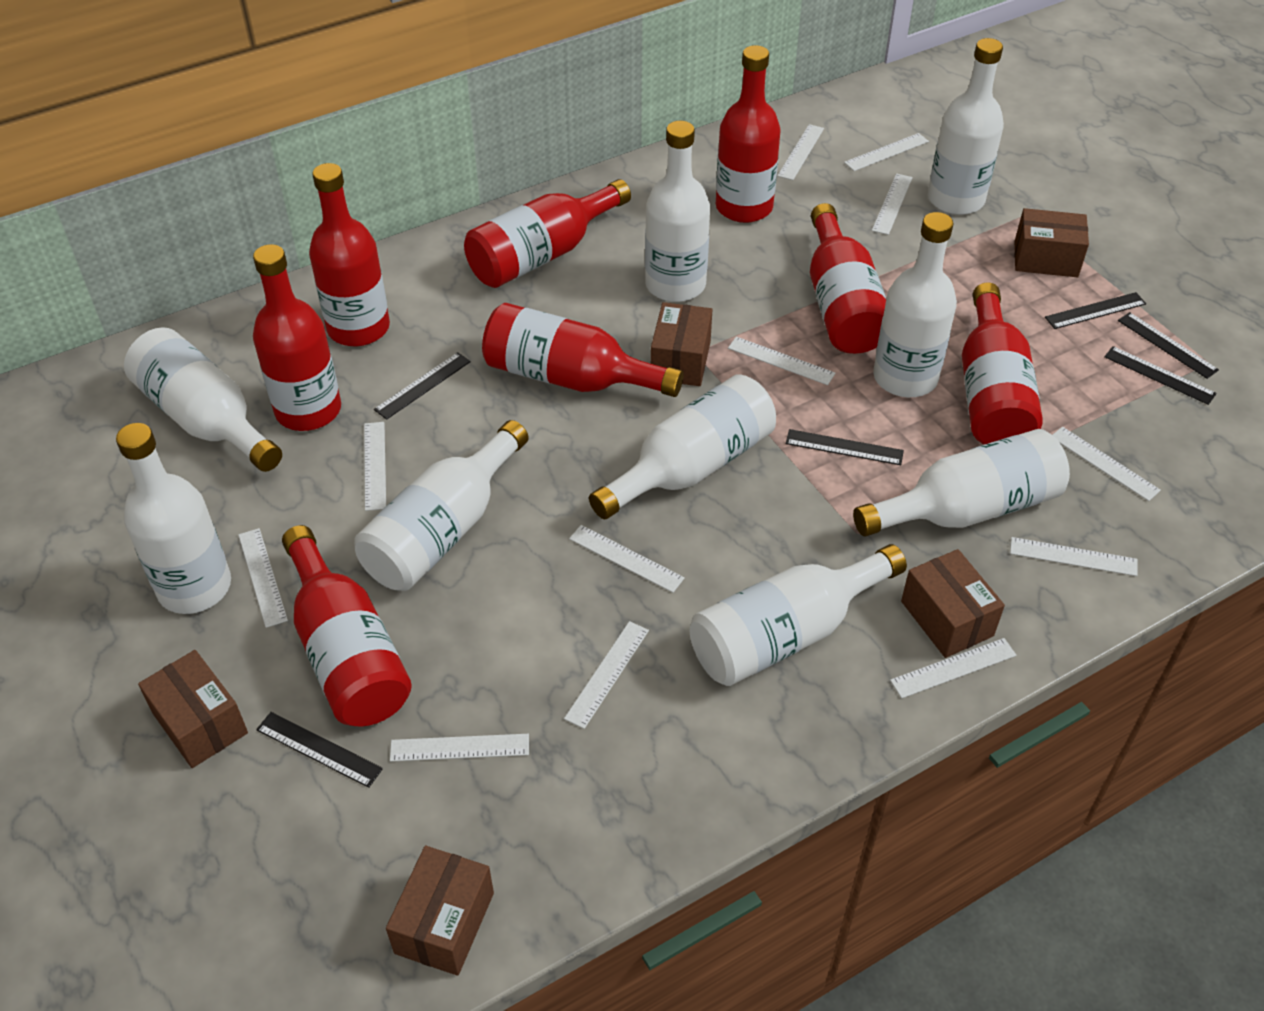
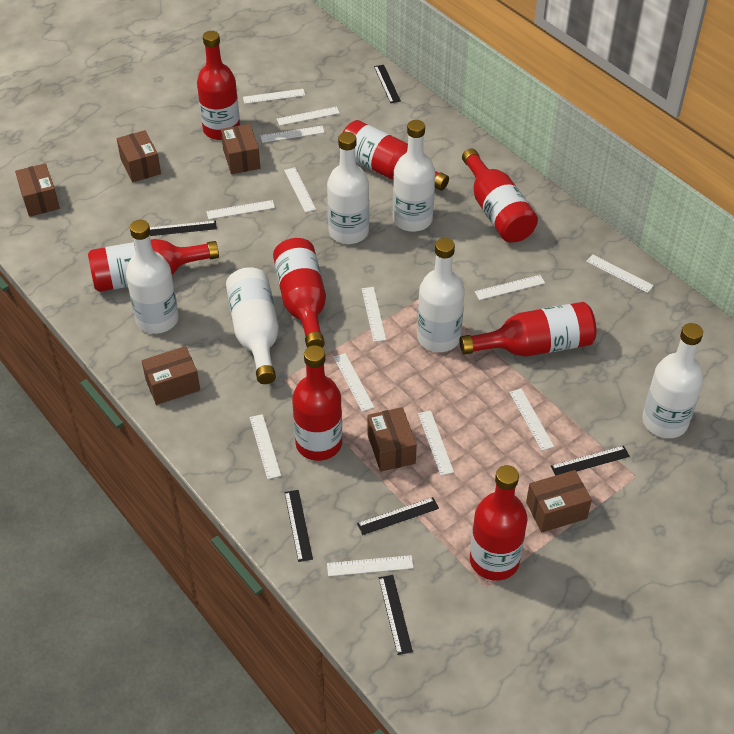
brown box: [138,650,248,768] [386,846,494,976] [651,302,712,386] [901,549,1005,658] [1015,208,1089,277] = 5 -> [15,163,60,217] [117,130,161,182] [142,346,200,405] [221,124,260,174] [367,407,417,472] [526,470,592,532] = 6
white bottle: [116,423,231,614] [124,327,282,472] [354,420,529,591] [589,374,776,519] [645,121,710,302] [690,544,907,686] [853,429,1070,536] [873,212,957,397] [928,38,1004,215] = 9 -> [126,220,179,334] [226,267,279,384] [327,132,369,244] [393,120,435,232] [417,238,465,352] [642,323,704,438] = 6
white ruler: [238,528,288,628] [364,422,386,511] [390,734,529,762] [564,621,649,729] [569,525,685,593] [728,337,835,385] [777,124,824,180] [844,133,929,171] [872,174,913,235] [890,638,1016,698] [1010,537,1137,576] [1053,427,1161,501] = 12 -> [206,200,275,219] [243,89,305,104] [250,414,281,479] [260,126,325,143] [277,107,340,126] [284,167,316,212] [327,555,414,576] [334,353,375,412] [362,287,386,342] [418,411,454,475] [475,275,545,300] [509,388,554,451] [586,255,654,293] = 13

